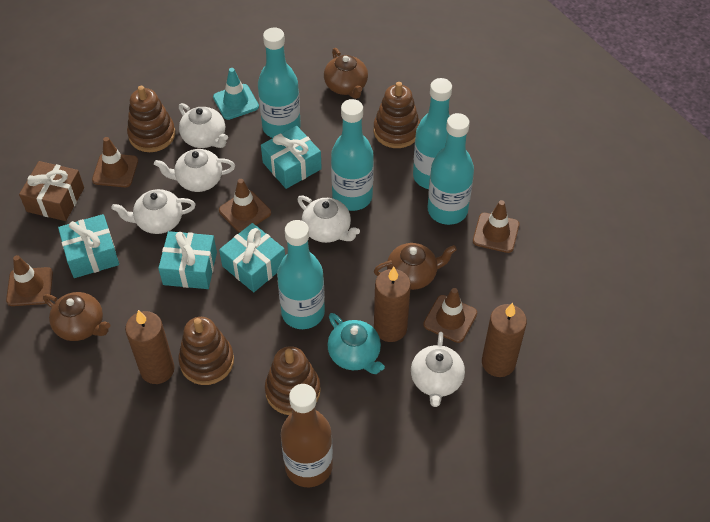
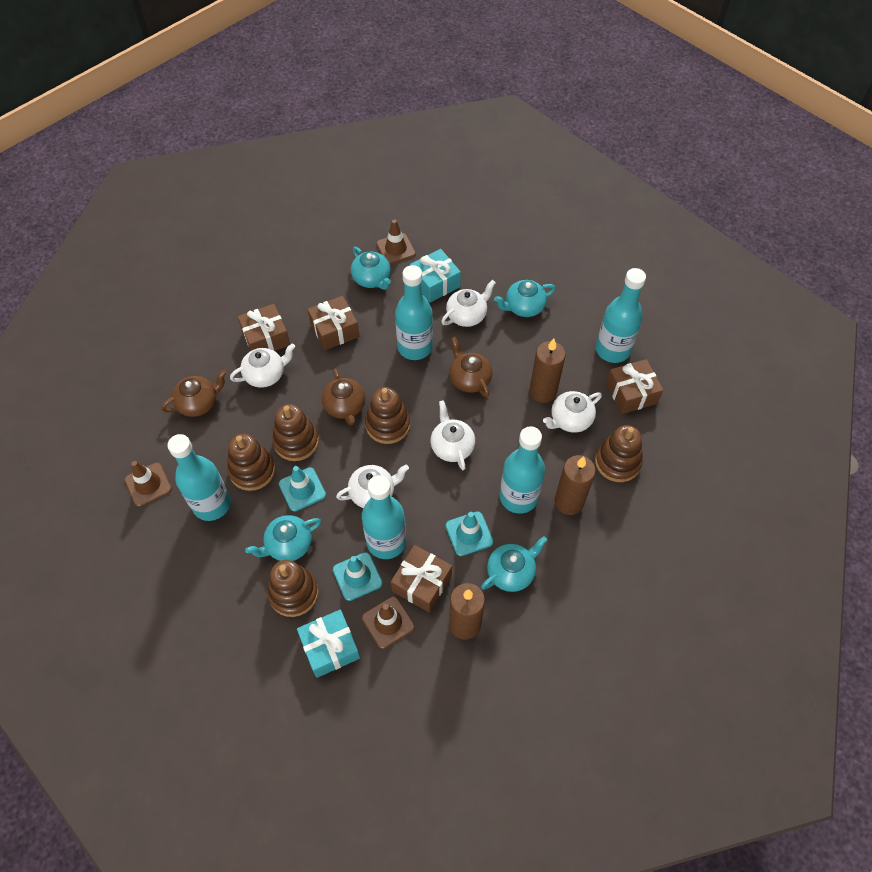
brown bottle: [281,384,333,488] = 1 -> none = 0
brown gift: [19,161,84,221] = 1 -> [238,304,290,351] [307,296,359,350] [391,545,452,612] [606,359,664,414] = 4
brown stacking toy: [127,86,175,152] [178,317,234,385] [265,346,321,415] [374,82,420,148] = 4 -> [227,434,275,491] [267,560,319,617] [272,404,319,461] [365,387,410,444] [595,425,643,482] = 5
brown traffic cone: [6,255,53,306] [92,137,138,187] [219,179,271,233] [423,288,477,343] [473,200,519,253] = 5 -> [125,461,172,507] [362,596,415,649] [376,219,416,264] = 3
turquoise gift: [58,214,119,278] [158,231,217,289] [219,223,285,292] [261,126,322,189] = 4 -> [297,609,360,678] [410,249,461,303] = 2
turquoise teapot: [327,313,385,374] = 1 -> [245,515,321,561] [351,247,391,290] [481,536,547,592] [494,280,556,317] = 4
turquoise traffic cone: [213,68,259,120] = 1 -> [279,466,326,512] [333,552,382,601] [446,511,493,556] = 3

